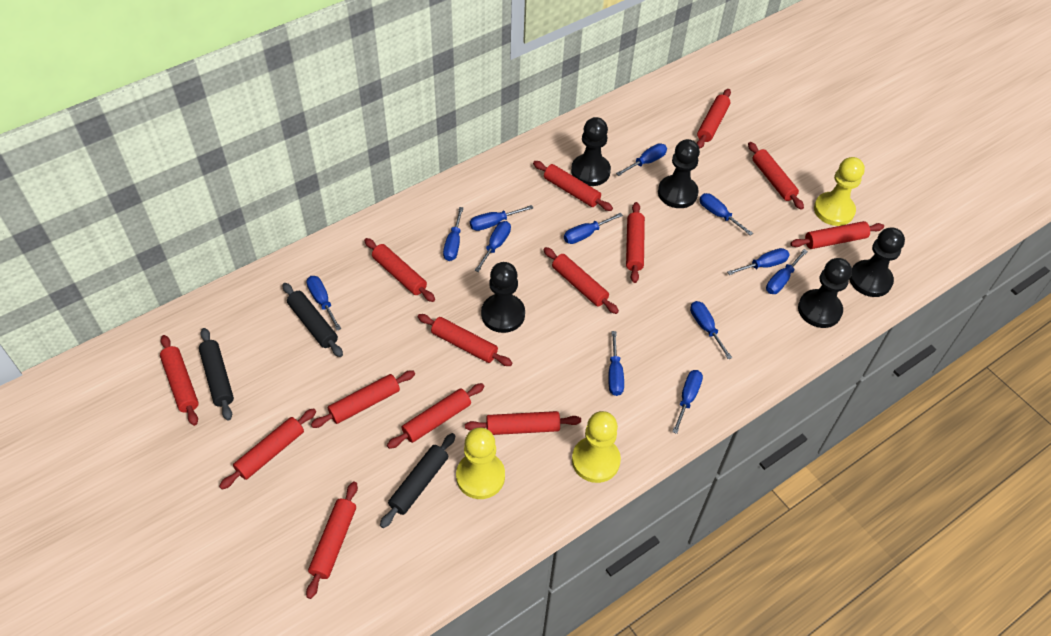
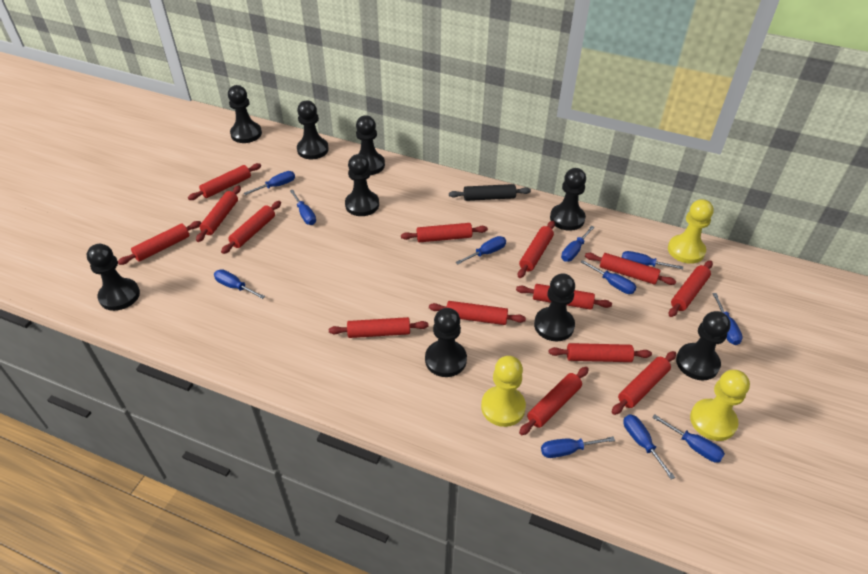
black pawn: [481,262,525,333] [571,117,611,186] [658,139,700,208] [798,258,852,328] [849,227,905,297] = 5 -> [87,244,140,311] [228,85,262,143] [297,100,329,159] [345,154,379,216] [356,115,385,175] [425,308,467,377] [534,274,575,341] [550,168,586,231] [676,311,731,380] = 9
black rolling pin: [199,328,234,420] [282,283,343,357] [380,433,455,528] = 3 -> [449,184,531,201] = 1
blue screwdriver: [306,276,341,331] [443,207,464,261] [470,205,533,231] [475,221,511,272] [564,213,623,244] [608,331,624,396] [616,143,667,176] [672,370,703,434] [690,301,732,360] [699,193,753,236] [727,248,790,275] [766,249,808,294] = 12 -> [214,269,265,299] [244,171,295,195] [290,190,316,225] [456,236,506,264] [541,436,615,458] [561,226,595,262] [581,260,636,294] [622,251,683,269] [624,415,675,480] [652,414,725,463] [712,293,743,345] = 11

